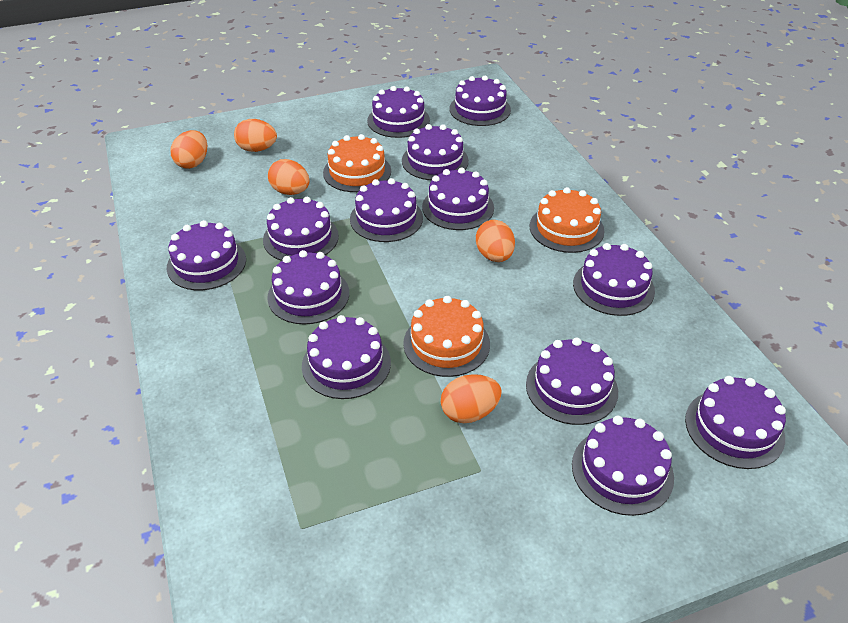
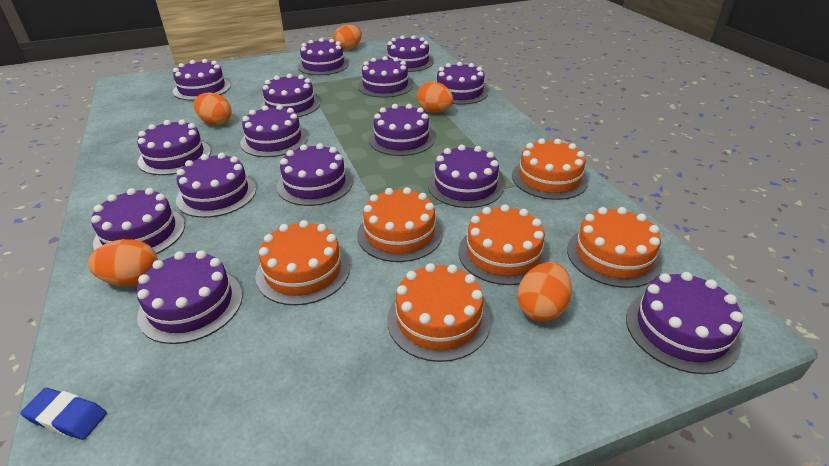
blue eraser: none = 0 -> [20,388,107,440] = 1
orange cake: [323,134,391,192] [403,296,490,377] [530,187,605,253] = 3 -> [255,220,350,305] [357,187,443,262] [387,263,491,362] [458,204,549,285] [512,138,588,200] [567,207,662,288] = 6
purple cake: [167,220,246,290] [263,197,339,261] [267,250,349,324] [302,315,391,399] [350,178,423,242] [367,86,430,138] [402,124,469,180] [422,168,494,230] [450,76,511,126] [526,338,618,425] [572,415,674,516] [573,243,655,316] [685,376,786,469] = 13 -> [91,188,185,254] [137,119,211,175] [137,250,242,344] [173,59,231,101] [176,153,256,218] [240,105,308,157] [260,74,320,117] [277,143,353,206] [298,38,349,75] [358,56,413,98] [369,104,435,156] [387,35,434,72] [428,145,504,208] [437,62,488,105] [626,272,743,374] = 15

